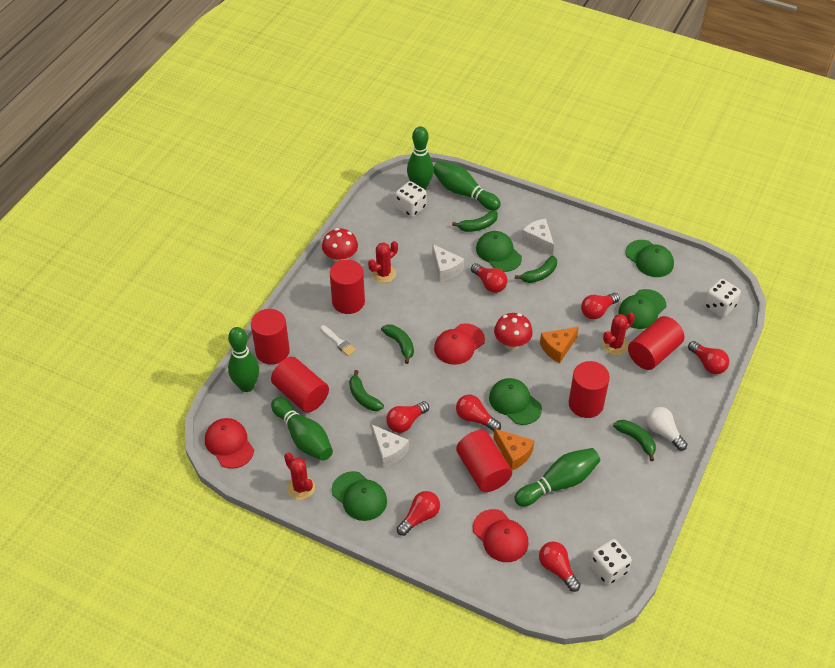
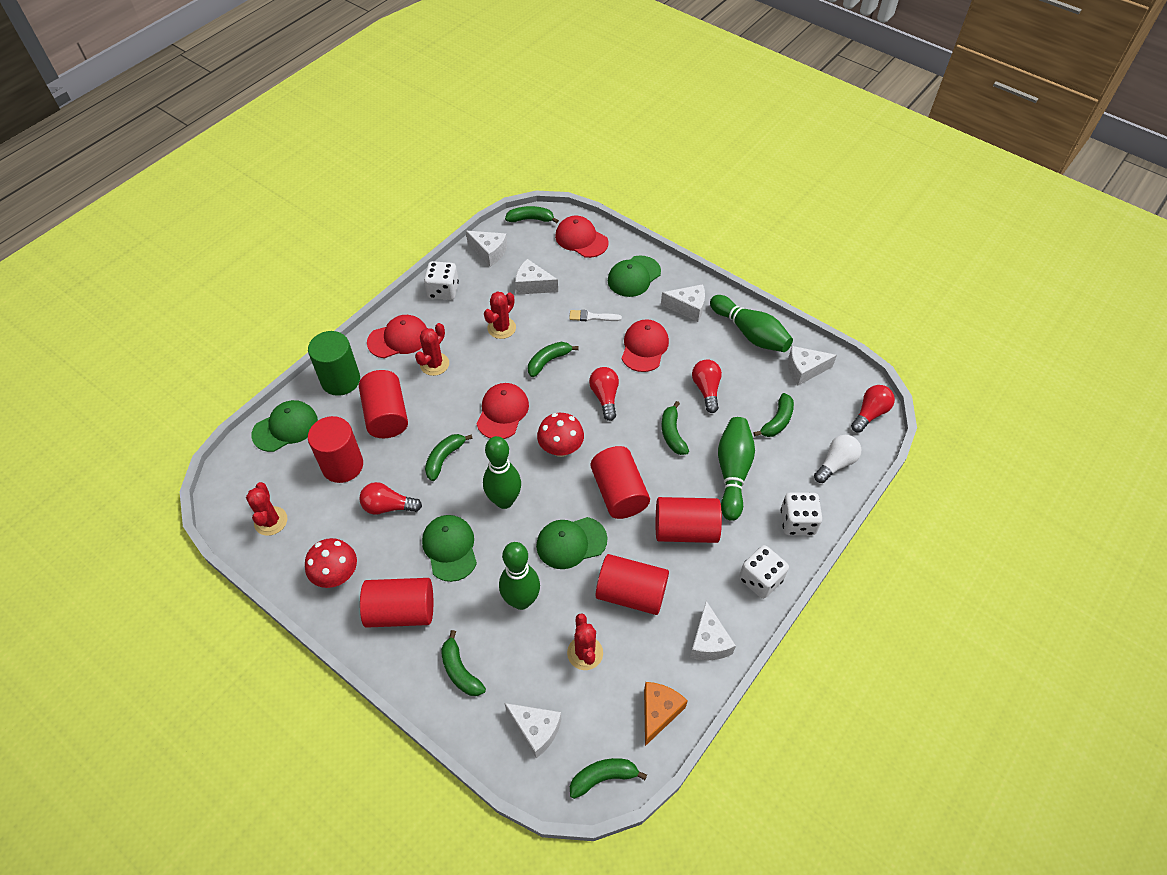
green banana: [349,370,384,411] [381,324,414,364] [452,210,498,232] [515,256,557,283] [613,420,656,461] = 5 -> [425,434,473,481] [441,630,486,696] [505,206,559,223] [528,342,579,377] [570,758,647,799] [662,401,689,455] [753,393,794,437] = 7
green bowling pin: [228,327,259,392] [271,397,333,461] [407,126,434,190] [434,161,501,210] [514,448,600,507] = 5 -> [483,436,521,509] [499,542,540,610] [710,295,793,352] [718,417,755,521] = 4
green cap: [332,471,387,521] [476,231,522,272] [489,378,542,425] [618,289,666,329] [625,240,674,277] = 5 -> [252,400,318,452] [422,515,477,582] [536,517,608,569] [608,255,661,297] = 4
green cylinder: none = 0 -> [308,331,360,396] = 1
orange cheese: [493,429,534,470] [540,327,579,363] = 2 -> [644,682,688,746] = 1
red cactus: [284,452,315,500] [368,241,398,283] [602,313,635,355] = 3 -> [246,482,287,536] [415,323,449,376] [484,291,516,339] [567,613,603,670] = 4
red cap: [205,418,254,469] [434,323,485,365] [473,509,529,562] = 3 -> [367,315,427,358] [477,383,529,439] [555,216,608,258] [622,319,669,372] = 4
red light bulb: [386,401,429,433] [397,491,440,536] [456,395,501,432] [471,263,508,293] [539,542,581,592] [581,293,620,319] [688,341,729,374] = 7 -> [359,482,422,515] [589,367,619,421] [692,359,722,413] [851,385,895,433] = 4
white cheese: [372,425,409,468] [432,244,464,282] [521,219,554,256] = 3 -> [466,231,507,267] [505,703,561,758] [515,259,558,295] [661,284,705,322] [690,601,736,661] [788,346,837,385] = 6

